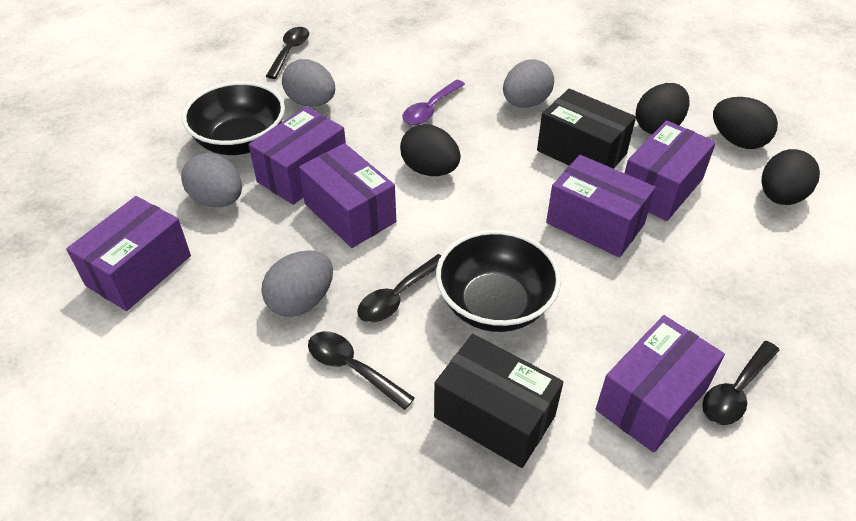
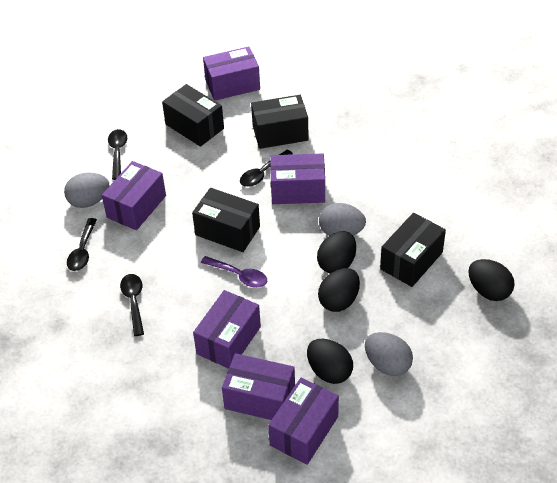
black bowl: [182,81,285,155] [436,230,561,332] = 2 -> none = 0
black box: [434,334,563,468] [537,89,636,169] = 2 -> [162,84,224,147] [192,188,260,252] [251,95,309,149] [380,213,446,287] = 4
grey egg: [181,153,242,207] [261,250,333,317] [282,59,335,107] [503,59,554,108] = 4 -> [64,173,110,208] [319,203,366,236] [365,332,413,376] = 3

